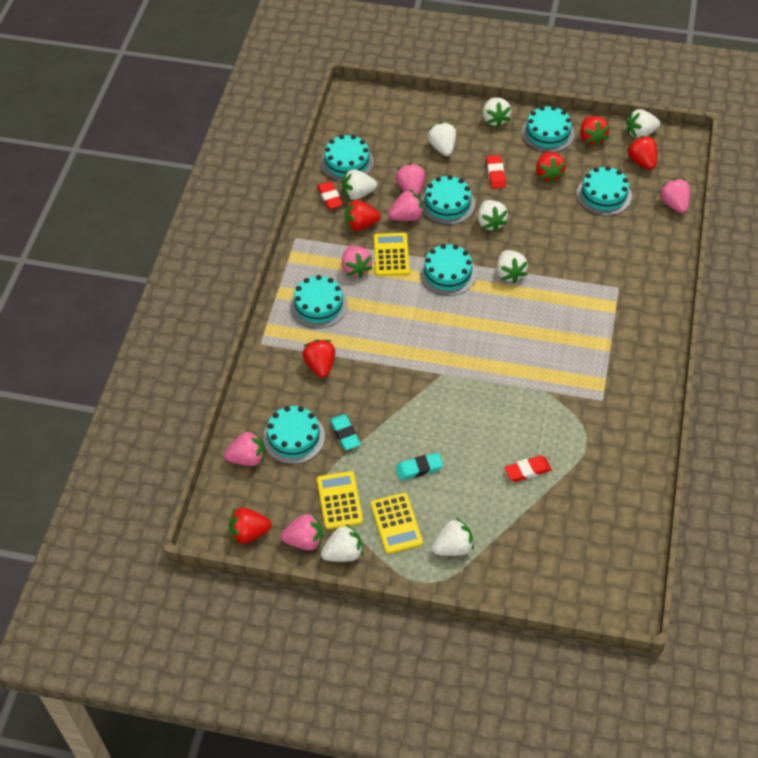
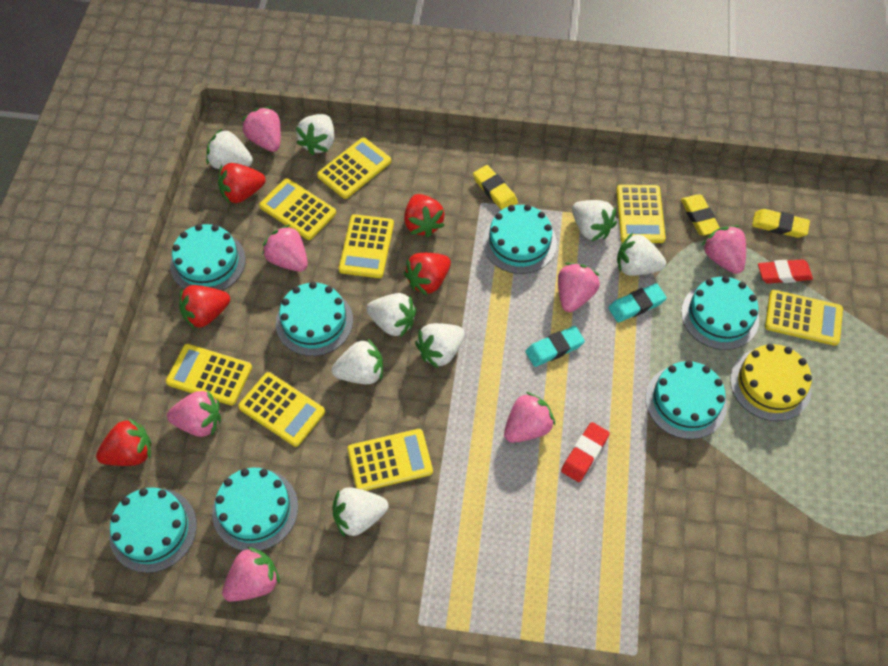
pink strawberry: [224,430,264,466] [280,513,323,550] [342,246,373,278] [388,190,424,221] [395,163,425,196] [659,178,690,213] = 6 -> [167,390,221,437] [222,547,280,602] [241,107,281,152] [262,225,308,272] [504,392,555,443] [558,263,600,312] [702,225,746,274] = 7
red eraser: [317,181,343,209] [486,155,506,189] [504,455,552,482] = 3 -> [561,422,610,482] [758,259,813,284] = 2
red strawberry: [229,508,271,544] [302,339,335,378] [345,200,381,231] [536,152,566,183] [580,116,609,147] [626,136,657,170] = 6 -> [96,418,151,466] [179,285,230,329] [218,163,266,204] [404,194,445,238] [404,253,451,296] = 5
yellow cake: none = 0 -> [730,344,812,421] = 1
yellow calculator: [317,471,363,529] [371,493,423,554] [374,233,410,276] = 3 -> [166,344,252,405] [238,372,325,447] [259,178,336,240] [317,137,391,199] [339,214,394,278] [347,429,433,491] [616,185,666,243] [765,290,843,346] = 8
yellow eraser: none = 0 -> [473,165,518,210] [681,194,720,235] [752,209,810,238] = 3

